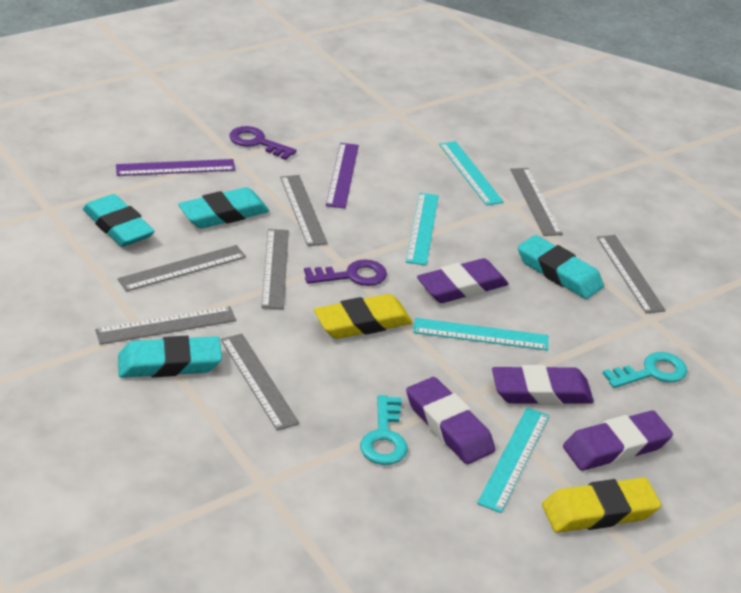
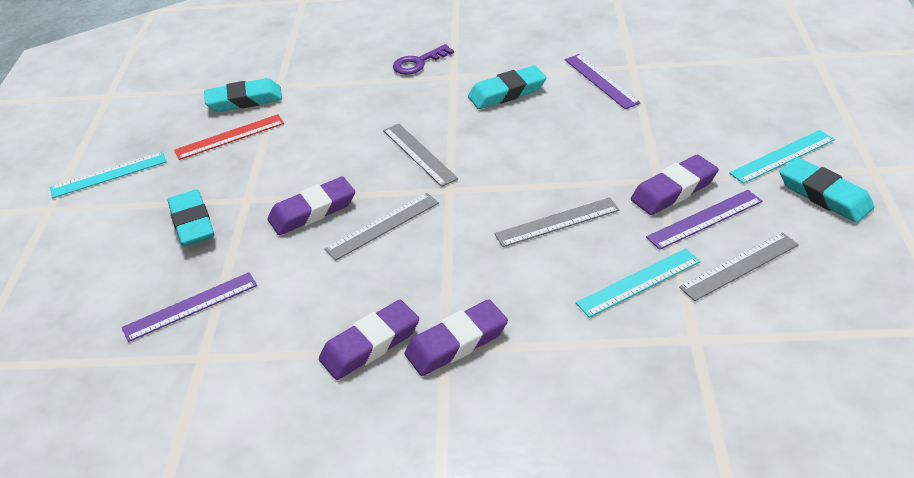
grey ruler: [95,306,236,345] [117,245,246,292] [221,333,300,431] [261,229,289,309] [280,175,328,246] [510,168,563,236] [597,235,666,313] = 7 -> [324,193,439,261] [383,124,458,187] [494,197,619,247] [679,232,799,301] = 4
purple key: [229,126,297,160] [304,259,387,286] = 2 -> [393,44,454,75] = 1
purple ruler: [116,159,236,176] [326,143,359,208] = 2 -> [122,272,257,342] [565,54,640,109] [646,190,762,250] = 3
red ruler: none = 0 -> [174,114,284,160] = 1
turquoise key: [360,395,408,465] [603,352,687,388] = 2 -> none = 0
turquoise ruler: [406,193,439,265] [413,318,548,351] [439,141,504,206] [477,407,549,513] = 4 -> [50,152,167,198] [576,249,701,318] [729,130,835,184] = 3
yellow eraser: [314,294,413,339] [542,478,661,533] = 2 -> none = 0

